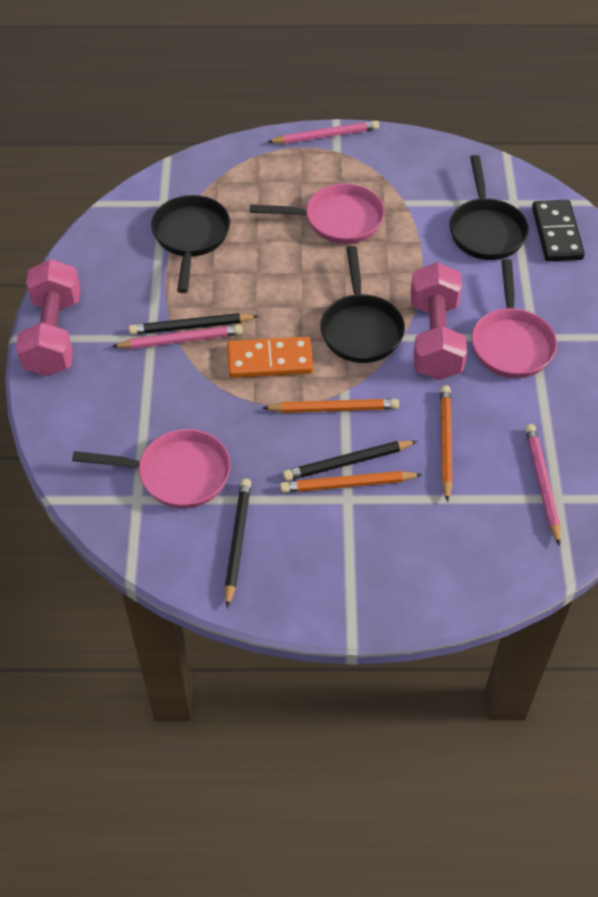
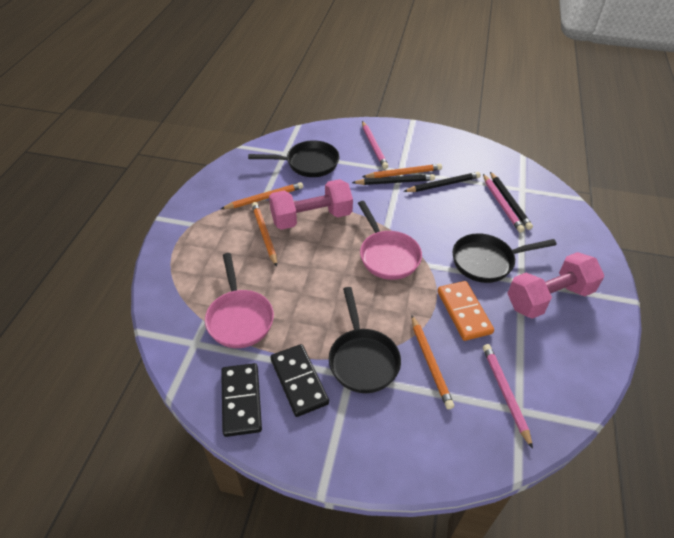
black domino: [532,200,585,262] = 1 -> [221,363,262,437] [270,344,329,417] = 2
orange pencil: [263,399,399,413] [280,471,422,493] [440,385,453,502] = 3 -> [221,182,303,209] [252,202,277,267] [362,164,442,178] [411,315,454,409] = 4
pink pan: [72,429,231,508] [250,183,384,244] [472,259,557,378] = 3 -> [205,253,274,348] [358,201,422,280] = 2

